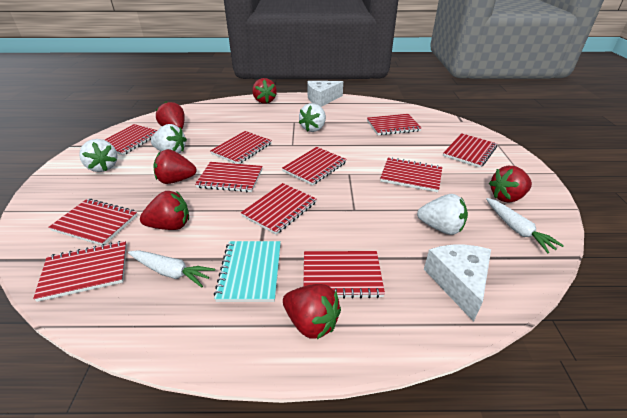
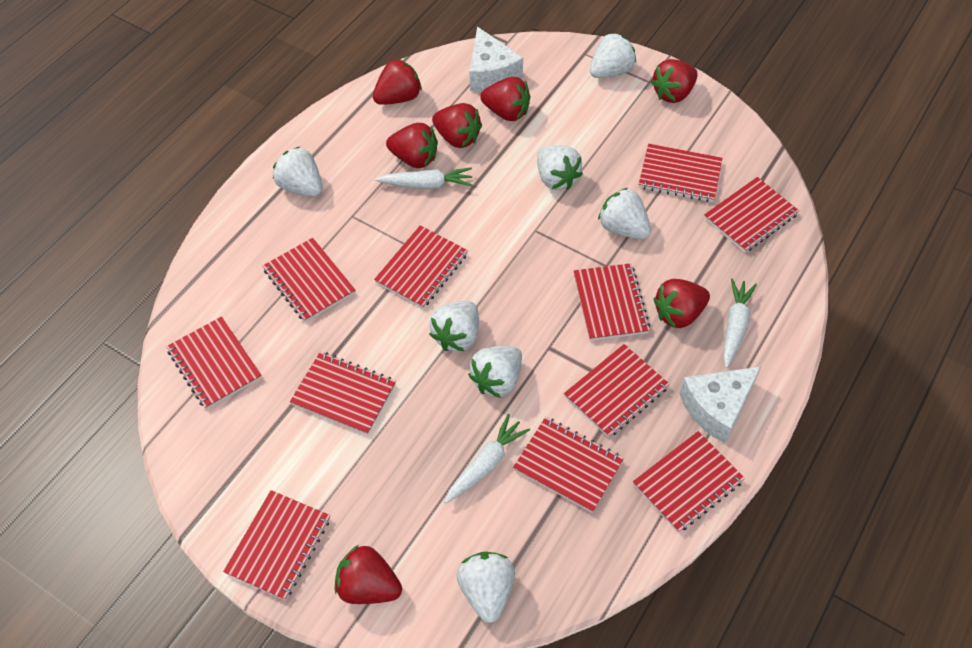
red strawberry: [140,191,189,230] [153,149,197,184] [156,101,185,129] [252,78,277,104] [283,284,341,339] [489,166,532,203] = 6 -> [335,545,402,604] [373,59,422,105] [386,123,438,168] [432,103,482,148] [480,77,531,121] [651,59,698,103] [653,279,710,328] = 7
turquoise notebook: [214,241,281,302] = 1 -> none = 0
white carrot: [128,250,215,287] [486,198,564,253] = 2 -> [375,167,473,189] [444,414,530,503] [723,278,757,368] = 3
white strawberry: [79,139,117,172] [151,124,187,153] [299,103,326,132] [417,194,468,235] = 4 -> [273,146,322,196] [429,301,479,351] [456,552,515,623] [468,346,522,398] [537,145,583,190] [590,32,636,78] [598,188,651,239] = 7

